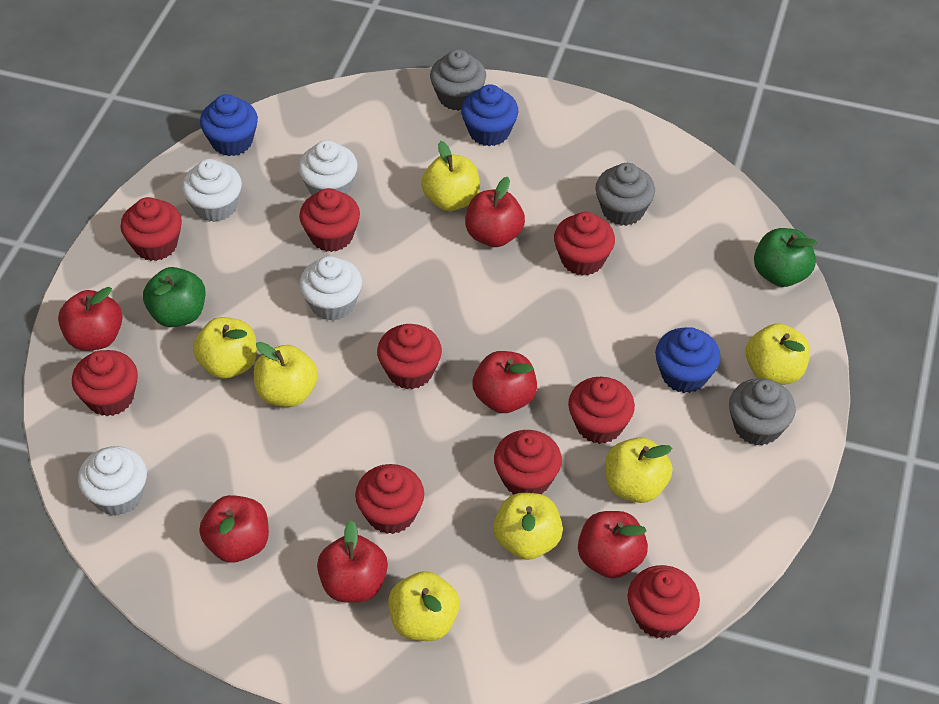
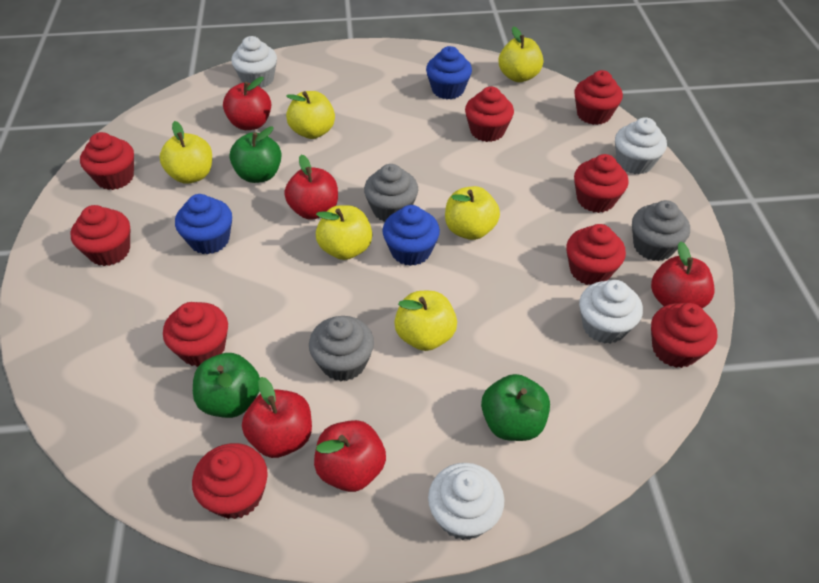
green apple: [143,267,205,327] [754,228,817,287] = 2 -> [193,353,260,418] [229,126,282,183] [481,374,550,441] = 3
red apple: [58,287,123,351] [199,495,269,563] [317,520,388,602] [465,177,525,247] [473,351,537,413] [578,511,648,579] = 6 -> [223,77,271,130] [242,377,312,458] [284,155,338,220] [314,420,386,492] [651,242,714,308] = 5
yellow apple: [193,317,257,379] [254,342,318,407] [388,571,460,641] [421,141,480,211] [494,493,563,560] [605,437,673,503] [746,323,810,385] = 7 -> [160,121,212,184] [286,91,335,139] [316,205,372,260] [394,291,457,351] [445,186,500,240] [499,26,543,82] = 6

